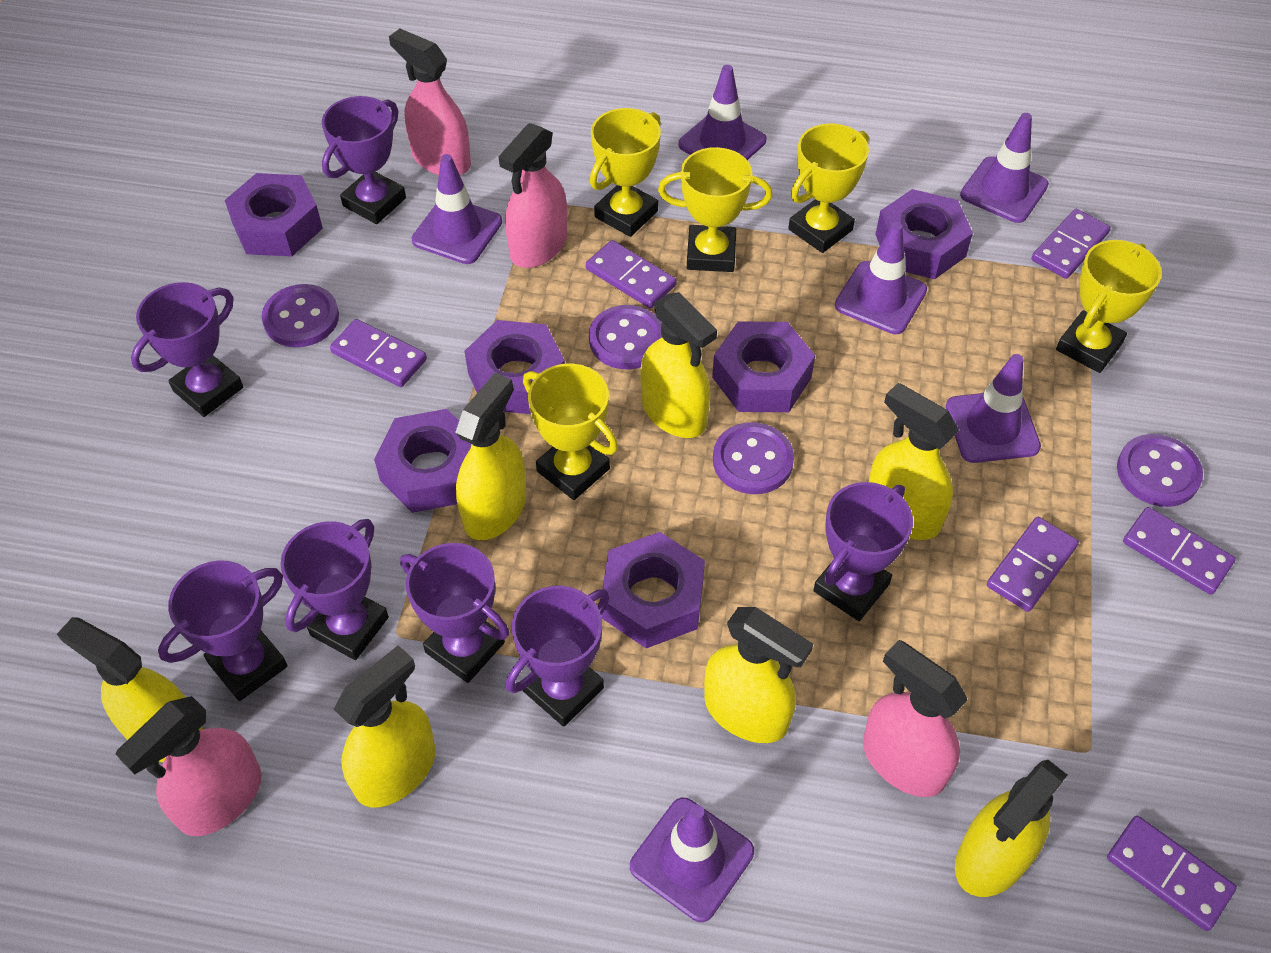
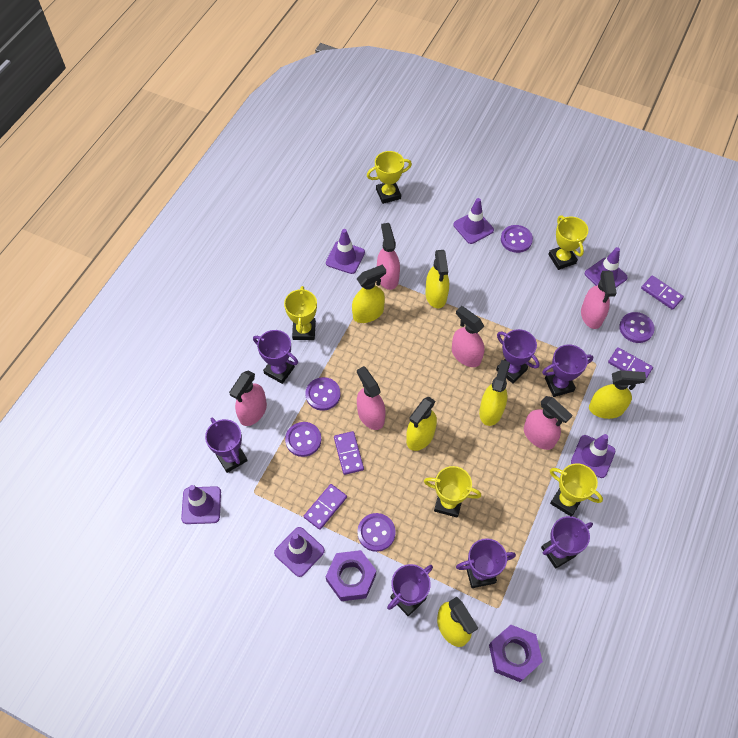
pink spray bottle: [115,696,262,836] [389,29,471,175] [499,123,567,268] [863,640,967,797] = 4 -> [229,371,267,426] [357,366,386,430] [377,223,400,290] [452,306,484,367] [524,396,572,450] [581,271,617,329] = 6
purple button: [262,284,339,347] [589,305,662,369] [713,422,794,494] [1117,434,1203,507] = 4 -> [285,422,321,457] [305,377,341,411] [357,513,396,552] [501,225,533,253] [619,312,655,343] = 5
purple domino: [330,319,427,387] [586,240,677,308] [987,517,1079,612] [1032,209,1111,279] [1107,816,1237,931] [1123,507,1236,595] = 6 -> [304,484,347,530] [334,431,364,475] [608,347,653,379] [641,275,684,310] = 4
purple nut: [225,173,323,257] [374,409,471,513] [465,320,565,414] [601,532,705,648] [712,322,815,412] [875,189,973,279] = 6 -> [326,550,376,601] [489,625,543,682] = 2
yellow spray bottle: [57,617,203,762] [334,645,435,808] [455,372,526,540] [640,292,717,438] [704,607,813,743] [869,383,959,540] [955,760,1067,897] = 7 -> [352,264,386,323] [406,397,437,451] [425,250,449,308] [437,597,478,647] [479,360,510,426] [589,370,646,419] = 6

